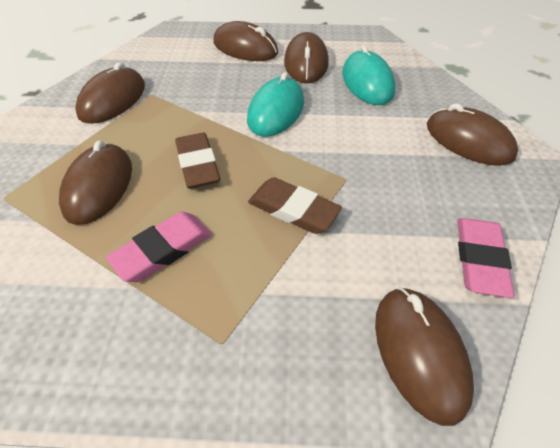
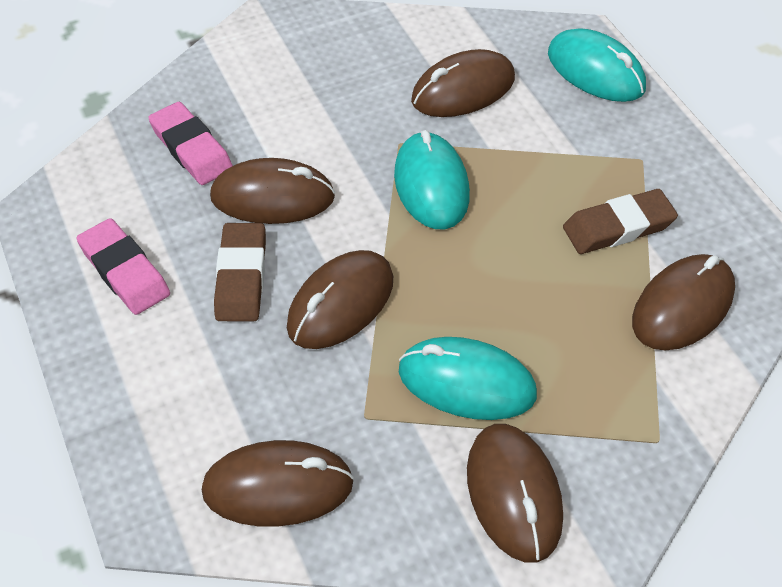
turquoise mouse: [247,72,304,137] [342,45,395,105] = 2 -> [394,130,470,229] [399,337,537,420] [548,28,646,102] = 3

